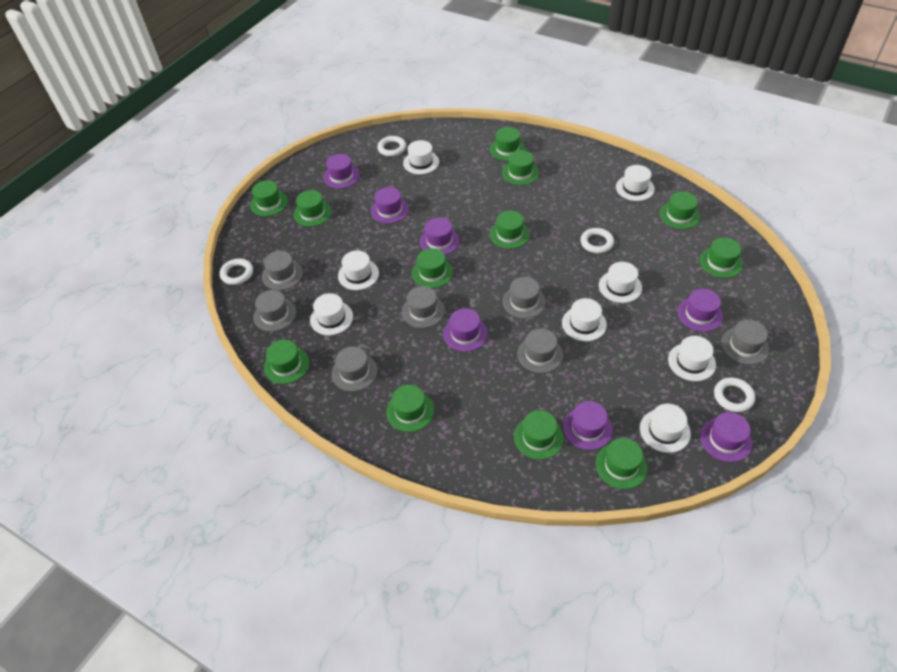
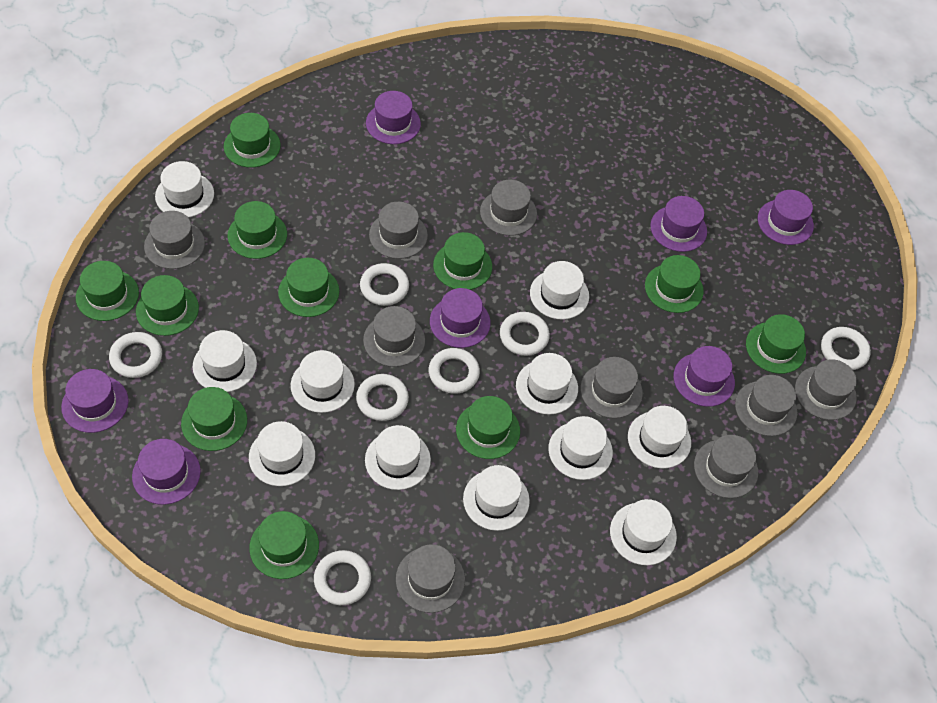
green hat: [250,181,288,216] [264,340,309,384] [294,190,332,226] [386,385,434,432] [412,248,453,288] [490,127,526,161] [490,211,530,249] [502,150,539,185] [514,410,564,459] [595,438,648,489] [660,191,700,229] [700,238,743,278] = 12 -> [76,261,139,321] [136,275,199,336] [181,387,247,451] [224,113,281,168] [228,201,287,259] [249,511,319,579] [278,258,339,317] [433,232,492,290] [456,396,520,459] [645,255,704,313] [746,314,806,374] = 11
grey hat: [253,290,296,332] [262,251,303,290] [332,346,377,391] [402,286,445,328] [502,277,546,319] [517,328,563,373] [721,320,769,365] = 7 -> [144,211,205,269] [363,306,425,367] [369,202,428,259] [396,544,465,613] [480,180,537,236] [580,357,643,418] [694,435,758,498] [735,375,797,436] [795,359,857,420] = 9
white hat: [310,293,353,335] [338,250,379,290] [403,140,439,174] [562,298,607,341] [599,262,642,303] [616,165,655,201] [640,404,691,453] [668,336,716,381] = 8 -> [155,161,214,218] [193,330,257,392] [249,421,315,486] [291,350,355,413] [365,425,431,490] [463,465,530,531] [516,353,578,414] [530,261,589,319] [548,416,613,480] [610,499,677,565] [628,406,691,468] = 11
white ring: [220,259,253,285] [377,136,406,157] [580,228,614,253] [714,378,755,412] = 4 -> [109,332,162,378] [314,550,371,605] [356,374,409,421] [360,263,409,306] [429,348,480,394] [500,312,550,356] [821,327,871,370] = 7

